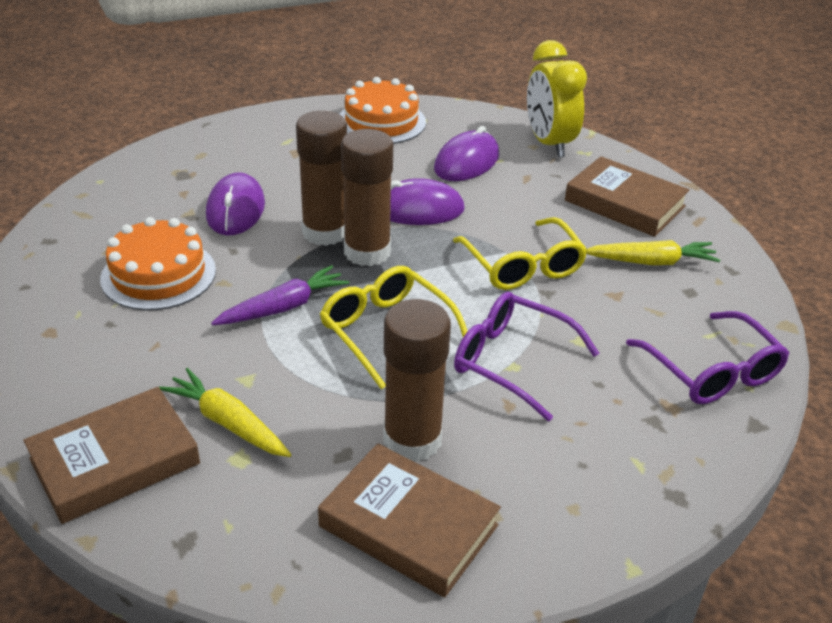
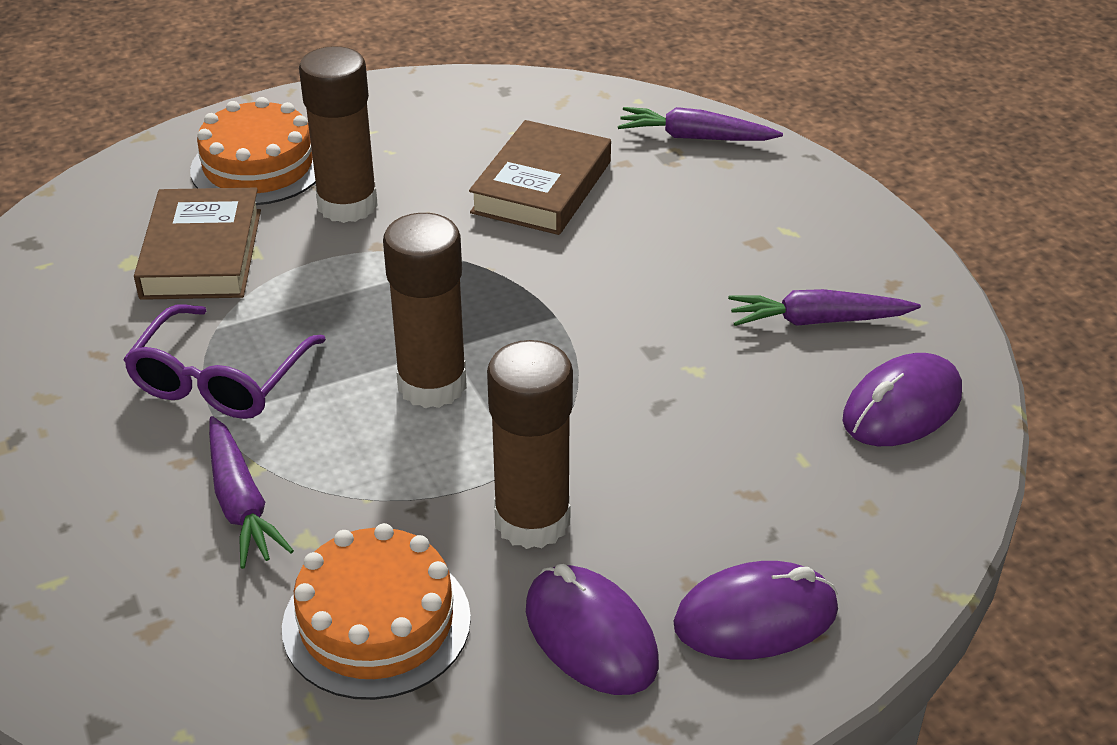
brown book: [23,387,200,524] [318,443,501,597] [565,156,690,237] = 3 -> [134,188,261,300] [469,120,611,235] = 2
purple carrot: [211,265,349,325] = 1 -> [209,416,294,569] [618,107,783,141] [728,289,921,326] = 3
purple glasses: [454,292,599,421] [626,311,789,404] = 2 -> [123,304,326,419] = 1
yellow carrot: [159,368,292,457] [586,240,720,265] = 2 -> none = 0
yellow clock: [527,40,587,157] = 1 -> none = 0
yellow glasses: [320,266,468,390] [453,217,588,290] = 2 -> none = 0

